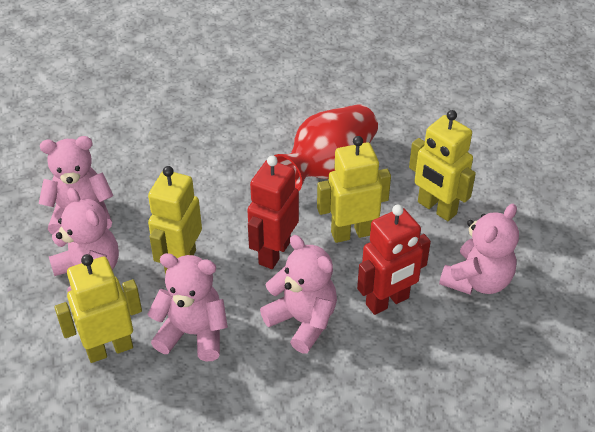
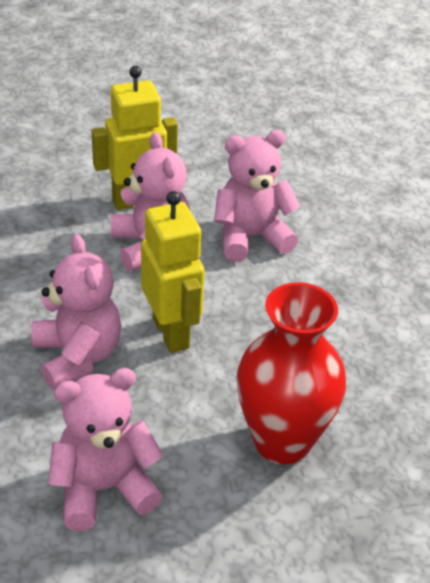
pink teddy bear: [39,136,113,235] [49,188,119,292] [147,253,228,362] [260,235,337,353] [439,204,519,294] = 5 -> [32,234,121,390] [48,368,163,531] [111,132,190,272] [214,130,301,262] = 4
red robot: [247,156,299,269] [357,205,431,315] = 2 -> none = 0
yellow robot: [54,254,142,363] [148,166,202,275] [317,136,391,243] [409,110,476,221] = 4 -> [92,66,178,210] [141,191,205,353] = 2

